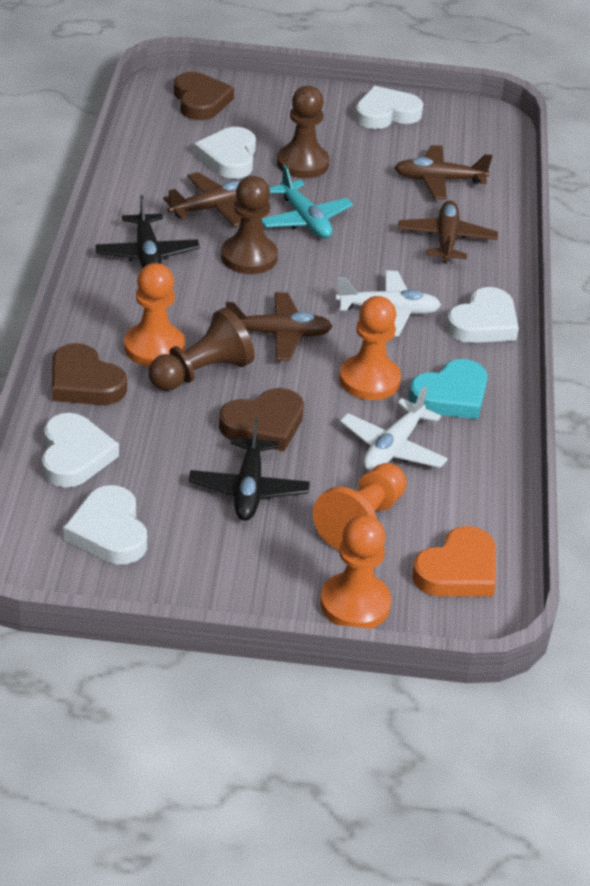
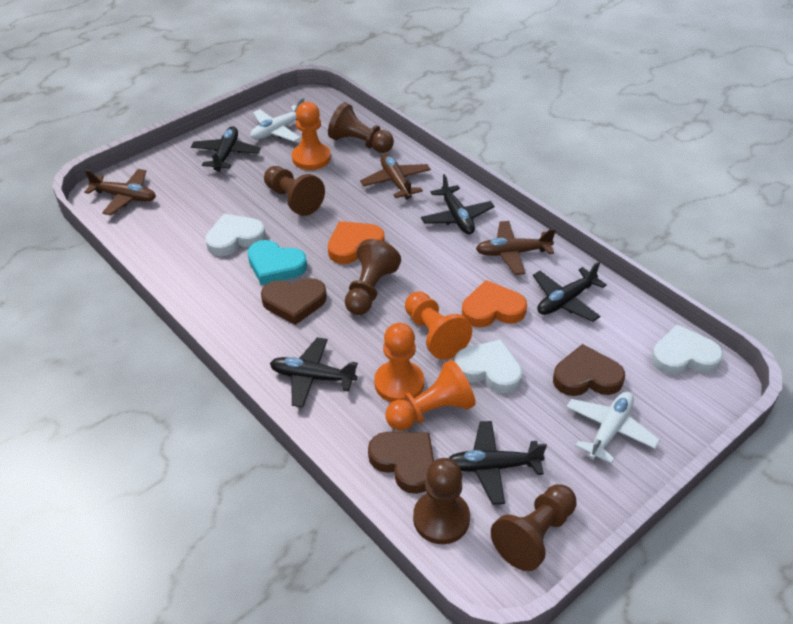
black plane: [95,195,200,268] [189,418,310,521] = 2 -> [191,126,261,172] [270,337,358,407] [421,174,495,234] [449,421,547,505] [533,261,607,322] = 5
brown pawn: [149,308,255,391] [221,176,278,274] [277,86,329,178] = 3 -> [264,166,325,216] [328,102,394,153] [345,239,401,315] [413,458,470,544] [491,484,577,571] = 5
brown plane: [163,172,241,227] [226,292,333,361] [394,145,492,200] [398,201,498,263] = 4 -> [85,169,156,215] [360,154,431,199] [476,221,556,275] = 3
orange heart: [412,526,496,597] = 1 -> [328,221,384,264] [462,280,527,327] = 2
turquoise plane: [262,165,353,238] = 1 -> none = 0
white heart: [42,413,119,487] [63,485,147,564] [194,127,256,179] [355,86,423,129] [446,287,519,343] = 5 -> [205,214,266,256] [454,339,523,393] [651,324,723,375] = 3

